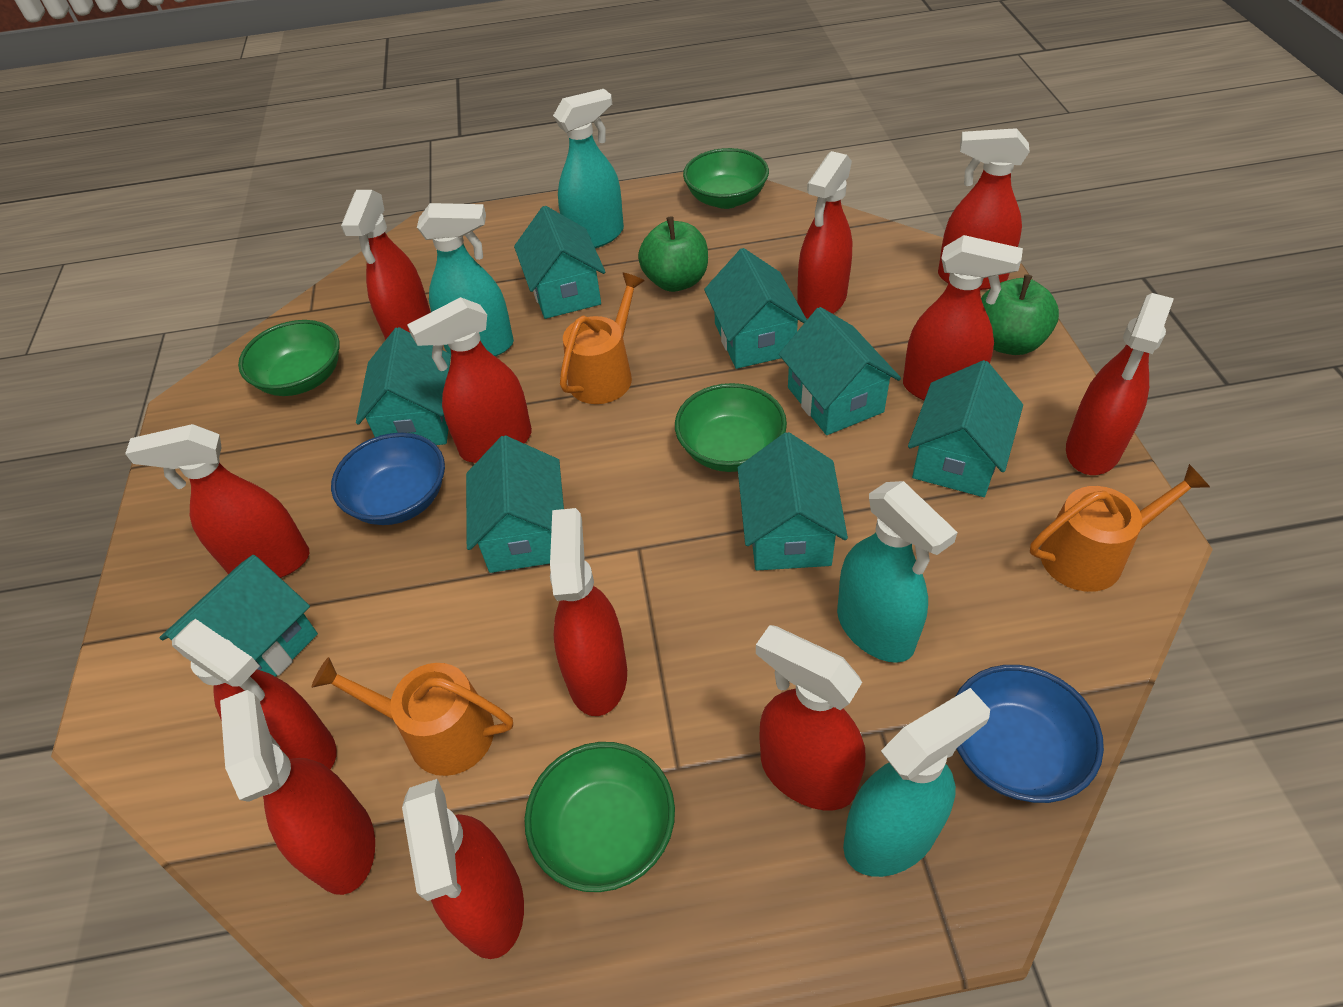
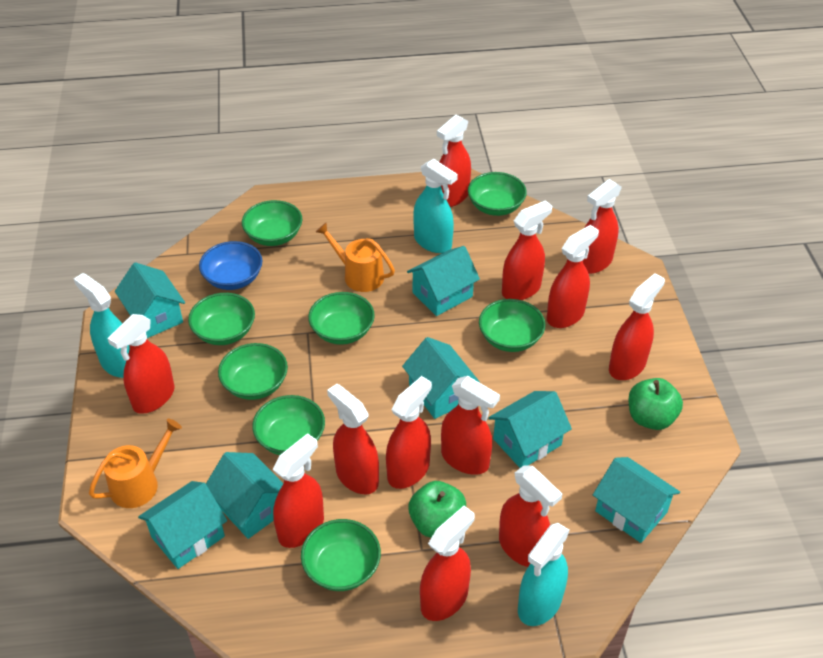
blue bowl: [331,433,445,525] [955,665,1104,803] = 2 -> [199,241,263,290] = 1
green bowl: [238,320,340,396] [524,742,675,892] [675,383,787,472] [683,148,769,209] = 4 -> [188,293,255,345] [218,343,288,400] [242,200,302,246] [252,395,325,455] [301,519,381,591] [308,292,375,345] [468,172,527,216] [479,299,545,352] = 8
orange watering can: [312,657,513,776] [560,273,644,404] [1030,464,1210,592] = 3 -> [89,419,182,508] [316,223,395,292] = 2
turquoise house: [160,555,318,677] [356,327,451,445] [466,435,564,573] [514,206,605,319] [704,248,807,369] [738,432,848,571] [779,307,901,435] [908,360,1023,497] = 8 -> [115,262,185,338] [138,481,227,569] [206,452,283,539] [402,337,480,419] [407,246,480,316] [488,391,572,468] [593,457,680,543] = 7
turquoise spray bottle: [417,203,514,357] [553,89,624,248] [837,481,958,663] [843,688,990,877] = 4 -> [74,273,129,378] [413,159,458,253] [518,523,570,626] = 3

